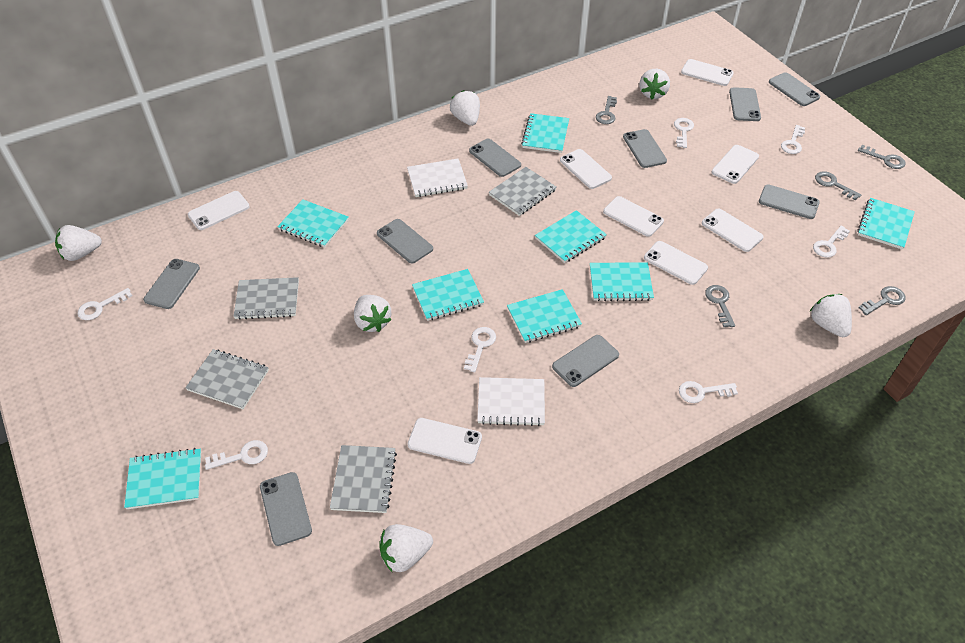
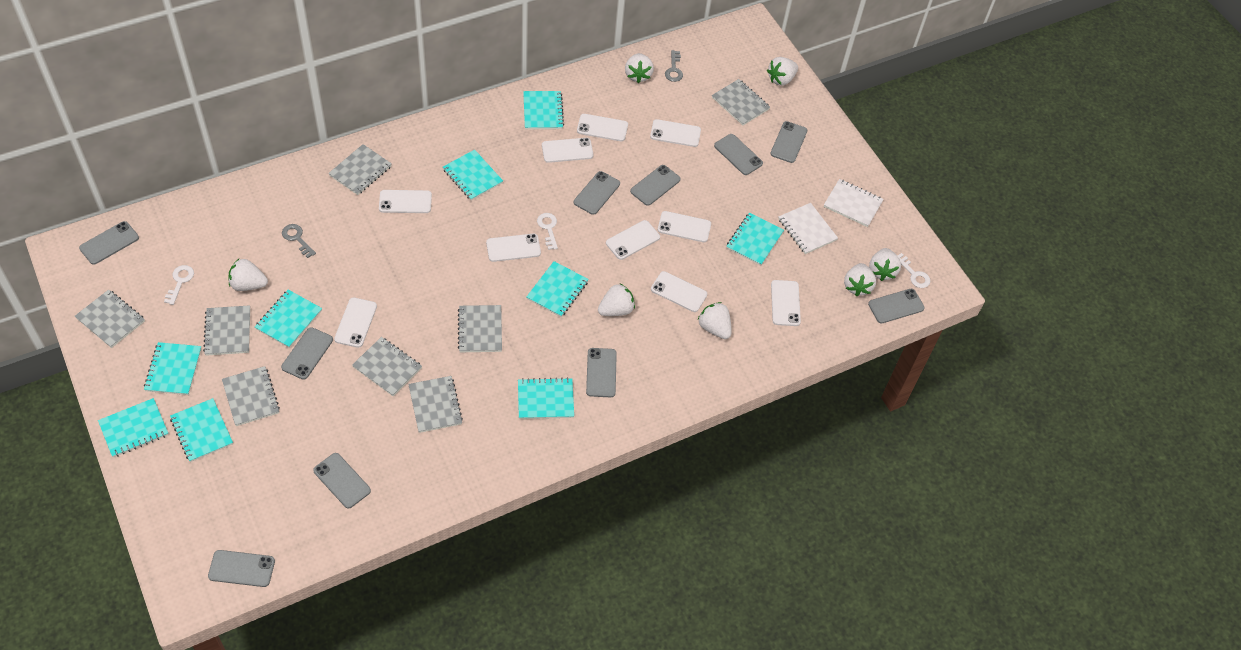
grey key: [596,96,617,124] [705,285,735,327] [815,171,861,200] [858,145,906,169] [858,286,906,315] = 5 -> [282,224,316,258] [665,50,683,82] = 2
grey notebook: [185,349,269,409] [233,277,299,320] [330,445,397,513] [489,167,556,216] = 4 -> [75,290,145,348] [203,305,250,356] [222,366,280,426] [328,144,392,195] [352,337,422,396] [408,376,463,433] [458,305,502,352] [712,79,770,125] = 8
grey phone: [143,259,200,309] [260,472,312,546] [377,219,433,263] [469,139,521,177] [552,335,619,387] [623,129,667,168] [729,87,761,121] [759,184,820,219] [769,72,820,106] = 9 -> [79,221,139,265] [208,550,275,587] [281,327,333,380] [313,453,371,509] [574,171,620,215] [586,348,617,397] [630,165,681,206] [714,134,763,175] [770,121,807,163] [868,289,925,323] = 10
turquoise notebook: [124,448,201,509] [277,199,349,247] [412,269,484,321] [507,289,582,343] [521,113,569,153] [535,210,607,263] [590,262,654,301] [857,198,915,250] = 8 -> [98,398,169,457] [144,342,201,395] [170,398,233,462] [255,290,322,348] [443,150,503,200] [518,377,574,419] [523,91,564,129] [526,261,589,317] [726,213,784,266] = 9
white key: [78,288,132,320] [205,440,268,470] [464,327,496,372] [674,118,694,148] [679,381,738,403] [781,125,805,154] [813,226,850,258] = 7 -> [164,265,194,305] [537,213,558,250] [897,253,930,288] = 3
white phone: [188,191,250,230] [408,418,482,464] [560,149,612,189] [603,196,664,237] [644,241,708,285] [681,59,734,86] [702,209,764,252] [712,145,759,184] = 8 -> [334,297,377,348] [379,190,432,213] [486,234,541,262] [542,138,593,163] [577,114,628,141] [606,220,660,260] [650,119,701,147] [651,271,707,312] [658,211,711,242] [771,280,801,326] = 10
white strawberry: [55,225,102,261] [354,295,392,332] [379,524,433,572] [450,90,480,126] [640,69,670,99] [810,294,852,337] = 6 -> [228,259,268,291] [598,283,635,316] [625,53,654,83] [698,302,731,339] [767,57,798,86] [844,263,876,296] [869,248,901,281] = 7

